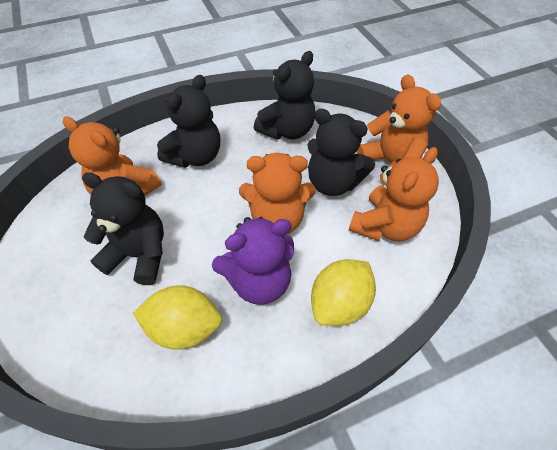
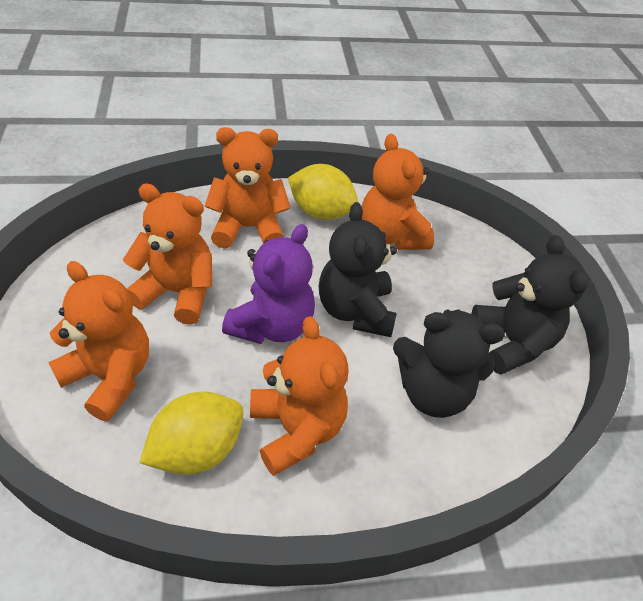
black teddy bear: [82,172,164,285] [157,75,220,168] [254,51,315,140] [307,108,375,196] = 4 -> [319,202,397,337] [393,309,505,418] [471,235,588,375] = 3
orange teddy bear: [63,116,162,195] [239,153,316,235] [349,147,439,242] [357,74,441,186] = 4 -> [48,261,149,421] [123,183,212,325] [205,127,291,249] [250,316,349,476] [361,134,434,250] = 5

